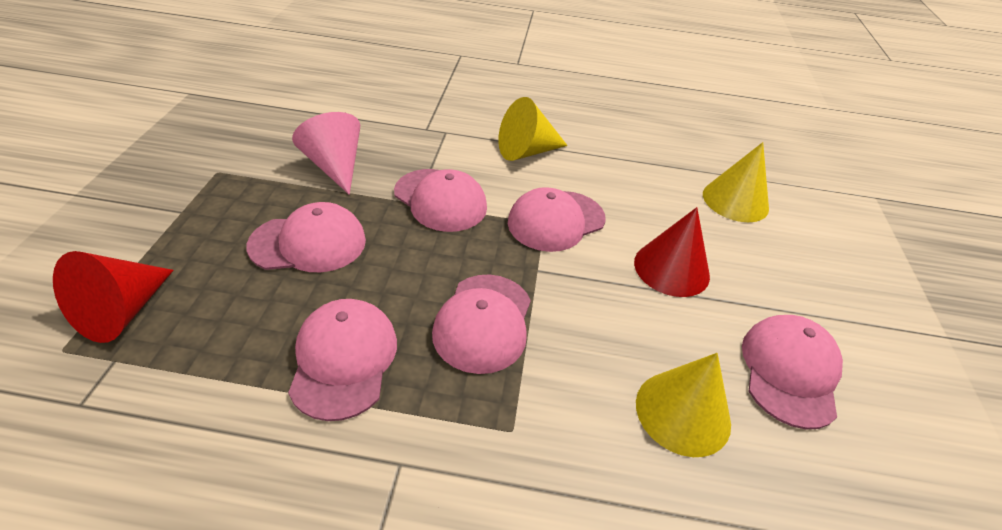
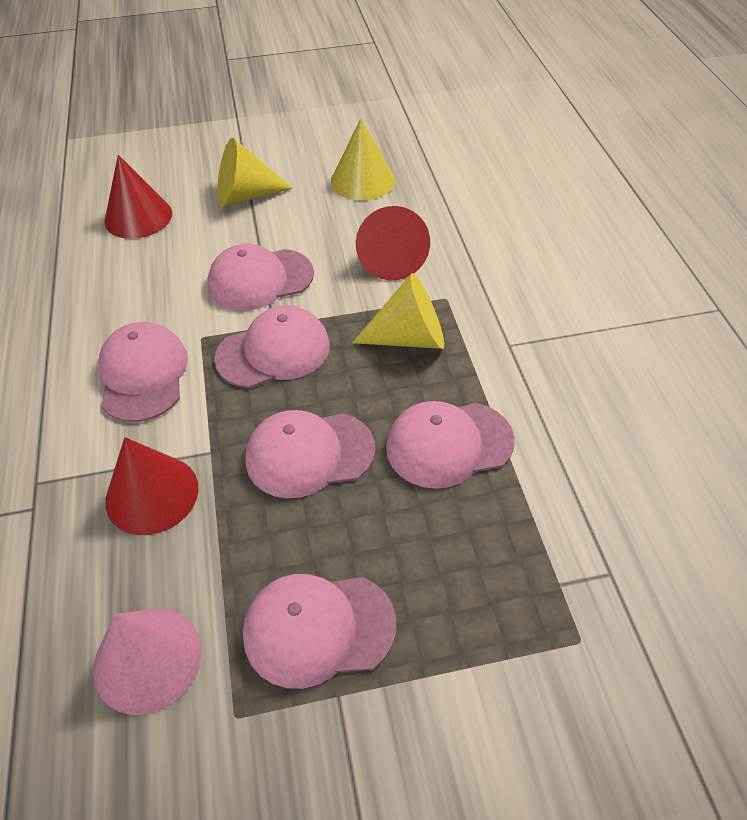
red cone: [53,251,174,343] [634,207,710,297] = 2 -> [104,155,172,239] [105,437,199,535] [356,206,430,280] = 3

